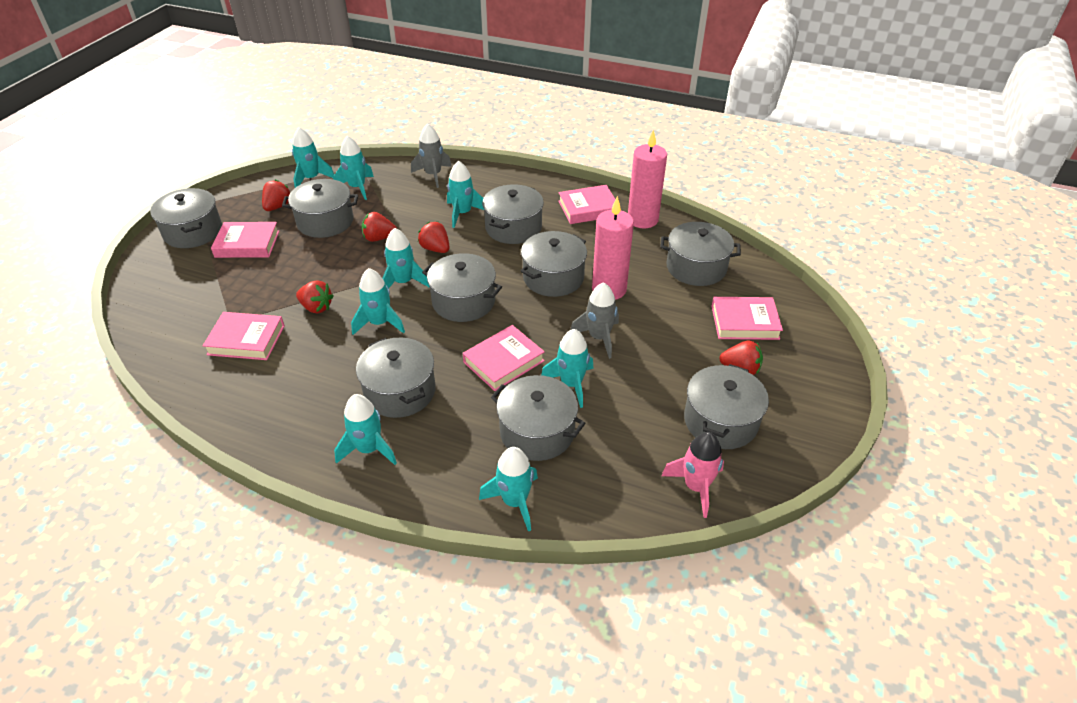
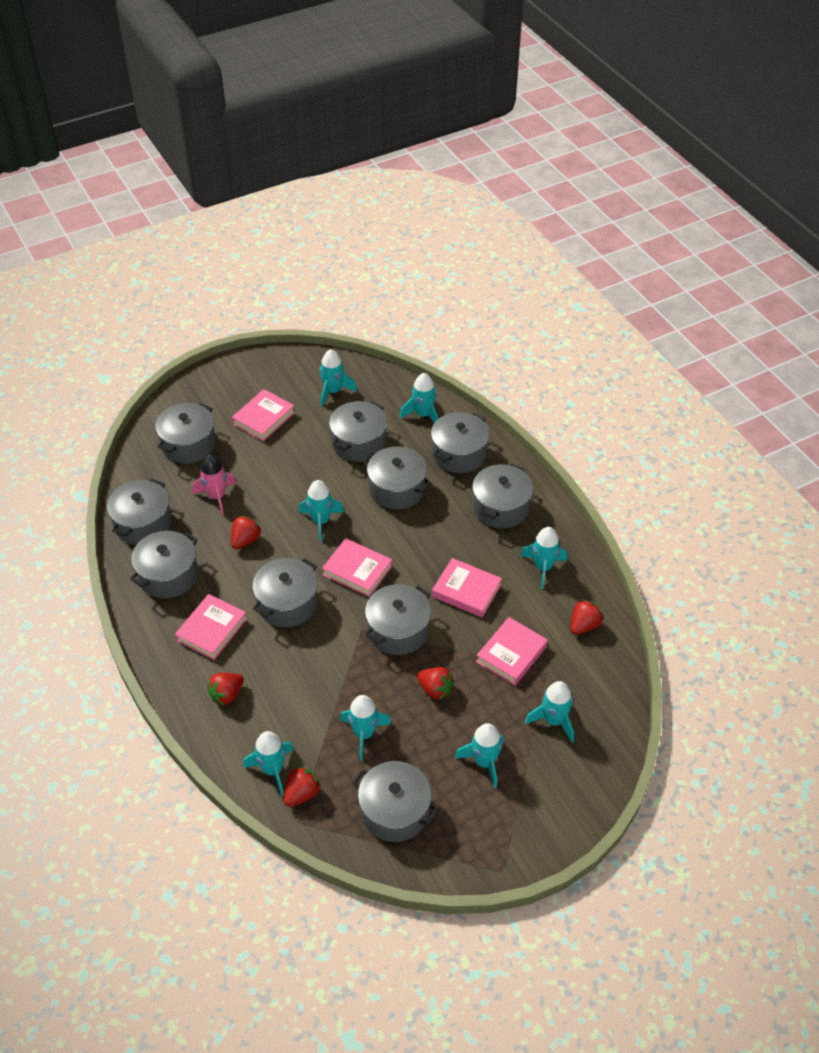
grey pot: [150,188,222,248] [282,179,358,238] [356,338,436,418] [422,253,502,322] [482,184,544,244] [491,375,585,461] [521,231,587,297] [660,222,741,286] [684,364,769,449] = 9 -> [107,479,172,545] [130,531,198,598] [155,403,216,464] [252,558,318,627] [329,401,387,462] [352,761,438,842] [363,446,431,510] [365,584,431,655] [431,412,489,473] [472,464,533,528] = 10
grey rocket: [411,124,452,188] [571,282,619,359] = 2 -> none = 0
pink candle: [592,196,634,300] [628,130,667,228] = 2 -> none = 0

